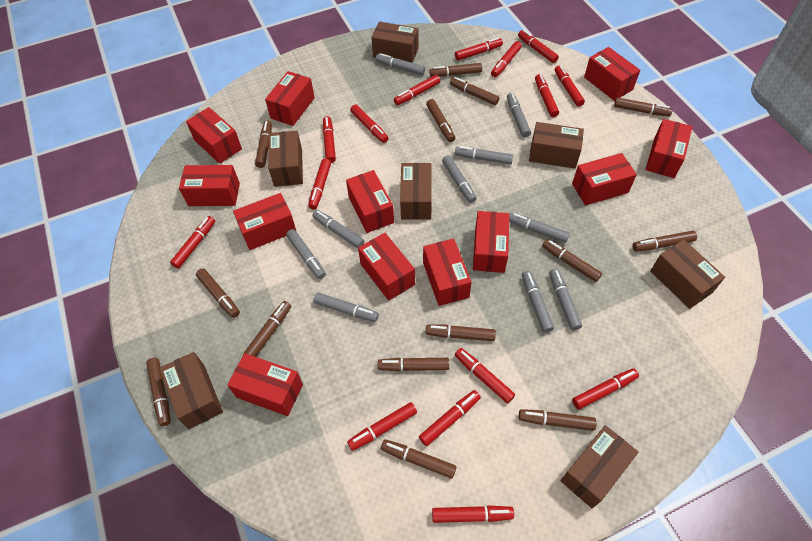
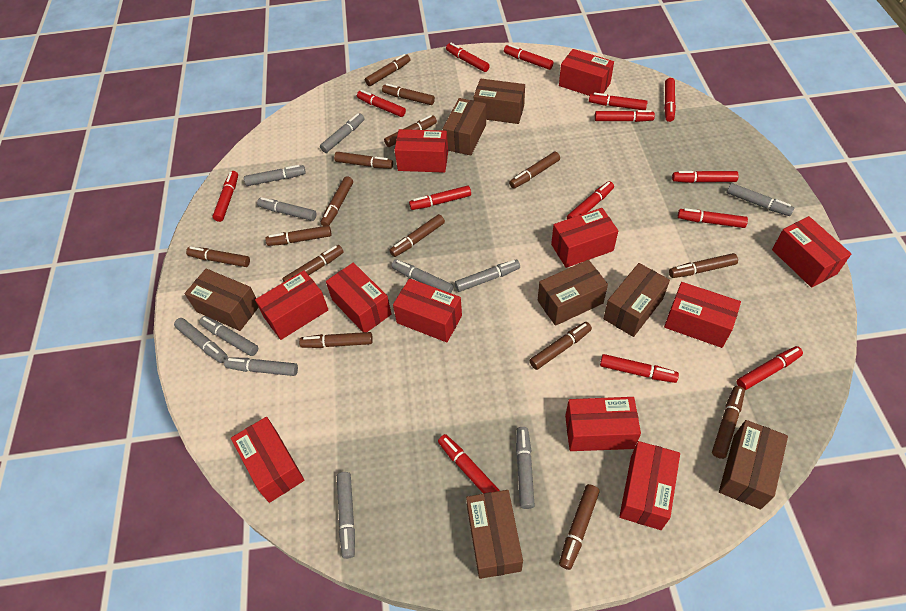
brown marker: [146,358,171,426] [196,268,240,318] [243,301,291,357] [255,121,272,168] [378,358,449,371] [381,439,456,479] [426,99,455,142] [426,325,496,341] [430,63,482,77] [450,77,499,105] [519,409,597,431] [542,239,602,282] [614,97,673,117] [632,231,697,252] = 14 -> [186,246,250,267] [265,225,331,246] [282,245,344,282] [299,332,373,348] [321,176,353,226] [334,152,393,169] [365,54,410,86] [382,84,435,105] [384,115,437,147] [389,214,445,257] [509,152,560,189] [529,322,592,370] [559,484,600,570] [669,253,738,278] [712,386,745,459] = 15
grey marker: [286,229,326,279] [312,210,364,248] [313,292,379,322] [376,53,425,75] [442,155,477,203] [455,146,513,164] [507,93,531,137] [509,213,570,243] [522,271,554,333] [549,269,582,331] = 10 -> [174,318,228,363] [199,316,258,356] [224,357,298,376] [244,165,306,186] [257,197,317,221] [320,113,365,153] [337,472,355,559] [392,259,454,293] [455,259,520,292] [516,427,535,509] [727,183,794,216] = 11
red box: [179,165,240,206] [186,107,242,164] [227,353,303,416] [233,193,297,250] [265,71,315,126] [346,170,394,233] [358,233,415,301] [423,239,472,306] [473,211,510,273] [572,153,637,205] [584,47,640,101] [645,119,693,178] = 12 -> [231,417,305,503] [255,270,328,340] [326,262,391,332] [393,278,462,342] [394,129,448,173] [551,208,618,268] [559,49,614,96] [565,397,641,451] [619,441,680,530] [664,282,741,348] [772,216,851,288] = 11
red marker: [170,216,215,269] [308,159,331,209] [323,116,336,163] [347,402,417,451] [350,105,388,143] [394,75,440,105] [419,390,481,446] [432,505,514,523] [455,37,503,61] [455,348,515,403] [491,41,522,77] [518,30,559,63] [535,74,559,117] [555,65,585,107] [572,368,639,410] = 15 -> [213,171,238,222] [357,90,406,117] [409,185,471,210] [438,434,500,494] [446,43,490,72] [504,44,554,70] [567,181,614,219] [589,93,648,110] [595,110,655,122] [600,354,679,383] [664,78,676,122] [672,171,739,183] [678,208,748,228] [737,346,803,390] = 14

